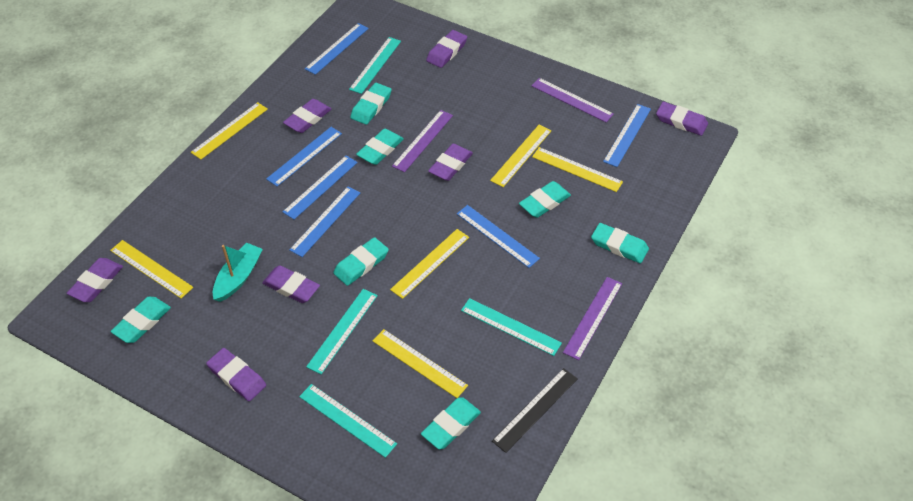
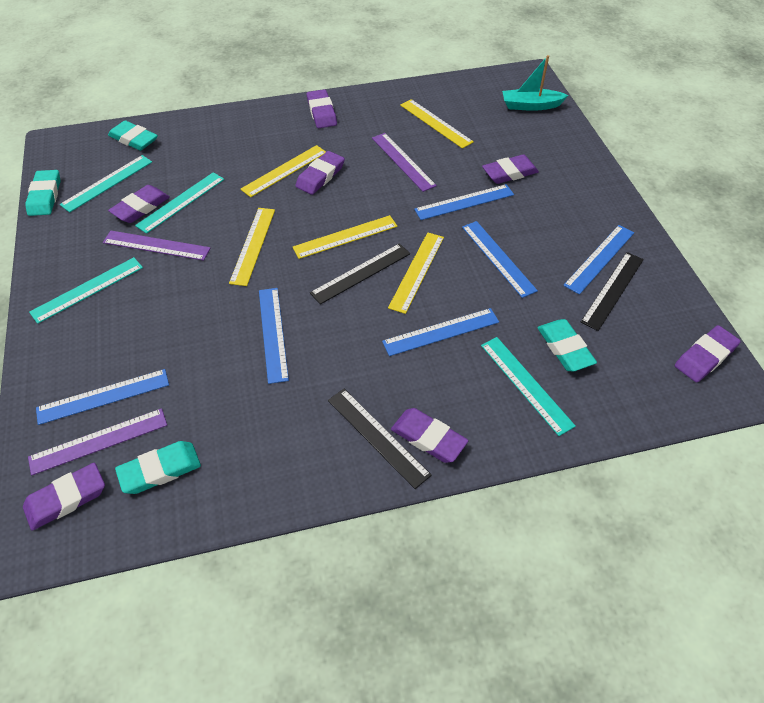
black ruler: [492,368,578,453] = 1 -> [310,243,410,304] [328,389,432,489] [581,252,644,331] = 3
turquoise eraser: [111,297,171,343] [333,237,389,286] [350,83,392,125] [356,129,404,165] [421,397,481,449] [519,181,571,218] [591,223,649,263] = 7 -> [25,170,61,216] [108,120,158,151] [115,441,201,494] [537,319,597,371] = 4
yellow ruler: [110,240,193,299] [191,102,268,159] [373,329,468,398] [390,229,469,299] [490,125,552,187] [532,147,623,192] = 6 -> [229,208,275,286] [240,145,326,197] [292,215,397,259] [388,232,444,314] [400,99,474,149] = 5

